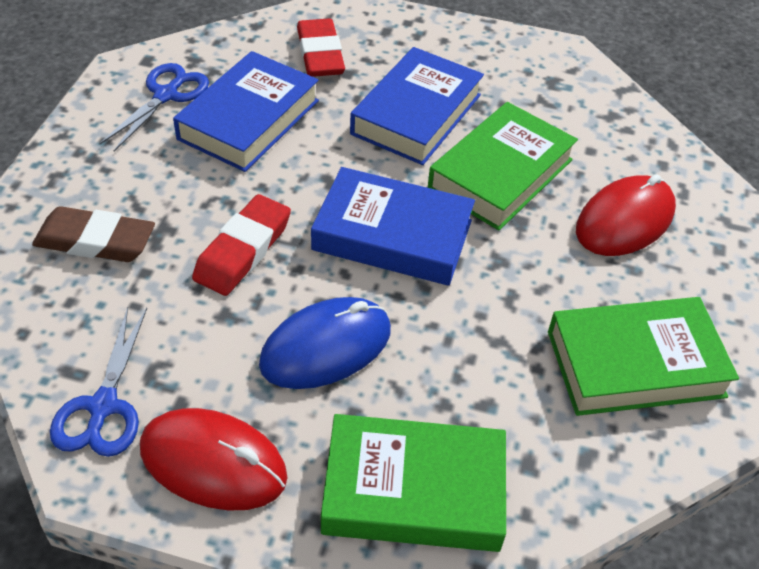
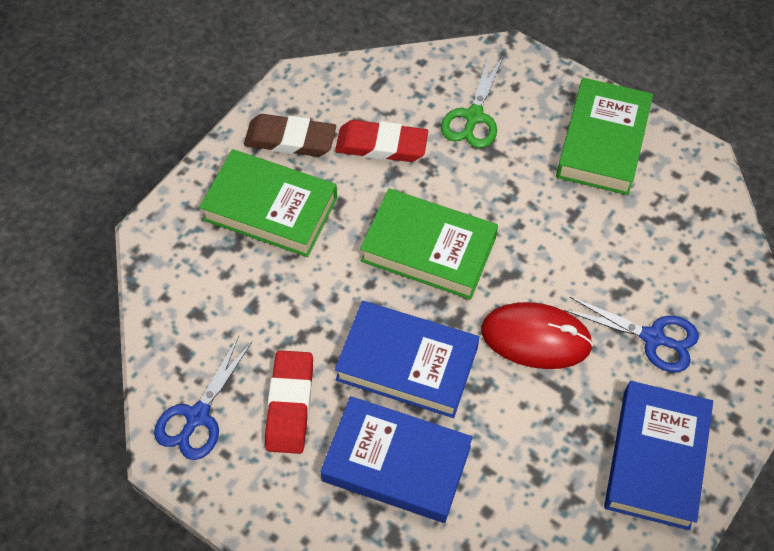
blue mouse: [259,297,391,389] = 1 -> none = 0
green scissors: none = 0 -> [441,55,503,148] = 1
red mouse: [140,408,287,511] [576,174,676,256] = 2 -> [481,302,593,369] = 1

